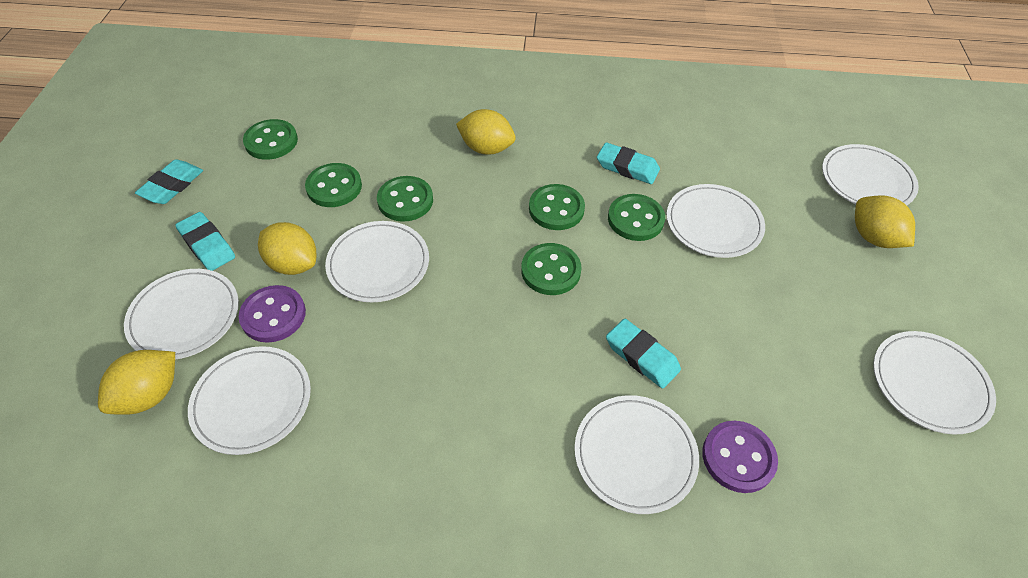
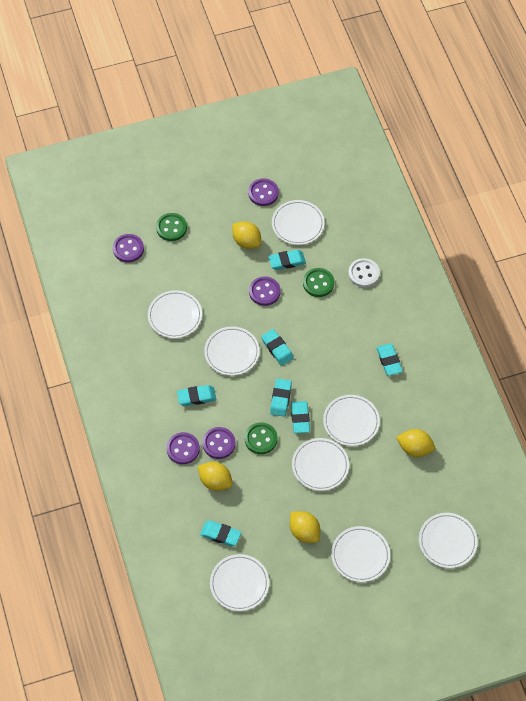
green button: [243,119,298,160] [305,163,362,207] [377,176,433,222] [521,243,581,295] [529,184,585,230] [608,194,665,241] = 6 -> [156,213,187,241] [244,422,278,454] [303,268,334,297] = 3
purple button: [239,285,306,343] [702,421,778,493] = 2 -> [113,234,144,262] [166,432,200,464] [202,427,236,459] [248,178,279,206] [249,276,281,306] = 5
turquoise eraser: [135,160,203,204] [175,212,235,271] [597,143,660,184] [606,319,681,389] = 4 -> [177,385,216,406] [200,521,242,546] [261,329,294,366] [268,250,306,270] [270,379,292,417] [291,401,310,433] [376,344,403,376] = 7
white button: none = 0 -> [348,258,380,287] = 1
white plate: [124,269,239,360] [188,346,311,455] [325,221,429,302] [575,395,699,514] [667,184,765,258] [822,144,919,206] [873,331,996,435] = 7 -> [148,290,202,338] [204,326,260,376] [210,554,269,611] [272,200,325,245] [292,438,349,491] [323,395,380,446] [331,526,390,582] [419,513,478,568] = 8

